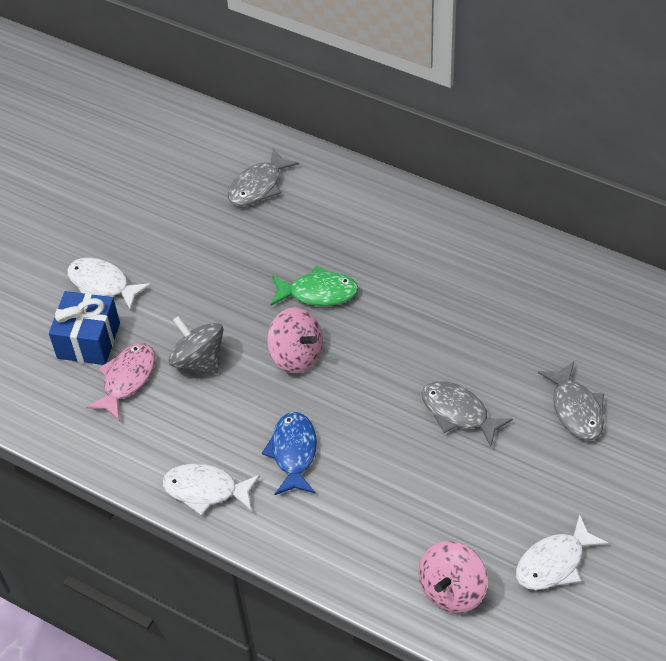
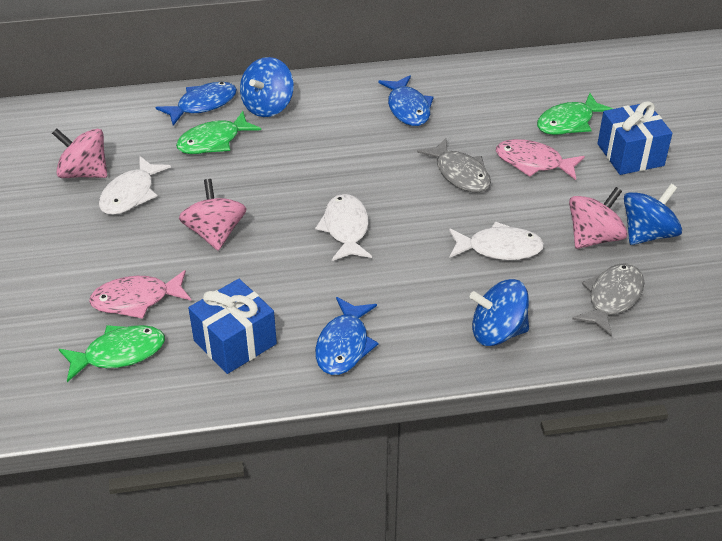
blue fish: [262,412,317,495] = 1 -> [156,82,237,126] [315,297,379,375] [378,75,433,126] = 3
blue gift: [49,291,120,365] = 1 -> [188,279,277,374] [597,101,673,175] = 2
blue spinning top: none = 0 -> [240,57,294,117] [470,279,529,346] [624,184,682,245] = 3
green fish: [271,266,359,306] = 1 -> [59,325,165,382] [176,111,261,154] [537,93,613,135] = 3
grey fish: [228,148,299,206] [422,381,513,447] [538,361,604,440] = 3 -> [417,138,491,193] [572,263,644,337] = 2
grey spinning top: [169,316,223,374] = 1 -> none = 0
pink fish: [86,343,155,421] = 1 -> [89,270,191,319] [496,139,585,180] = 2
pink spinning top: [267,307,323,373] [419,541,488,613] = 2 -> [52,128,107,178] [179,179,247,251] [569,187,627,249] = 3

